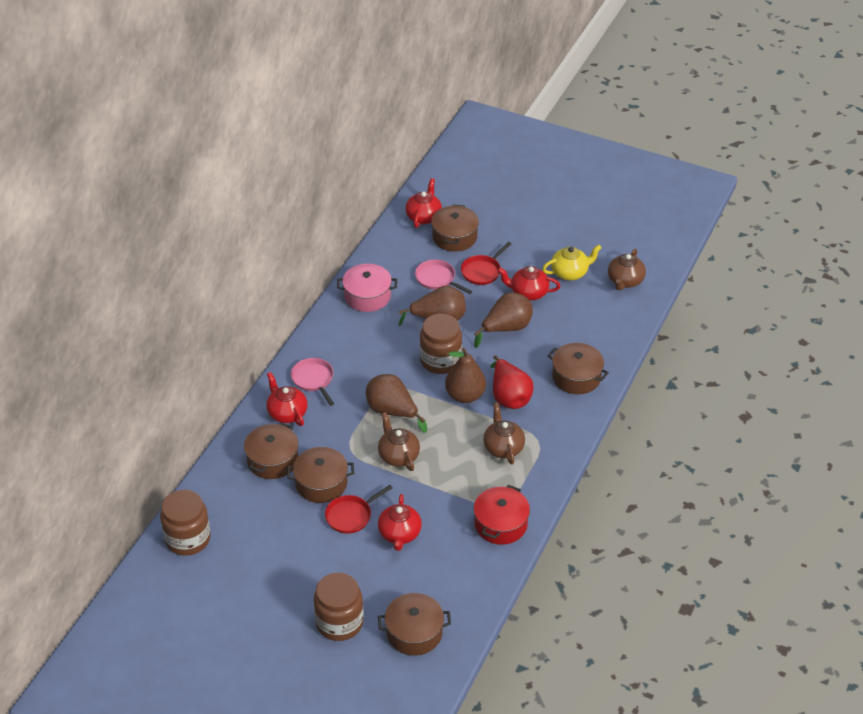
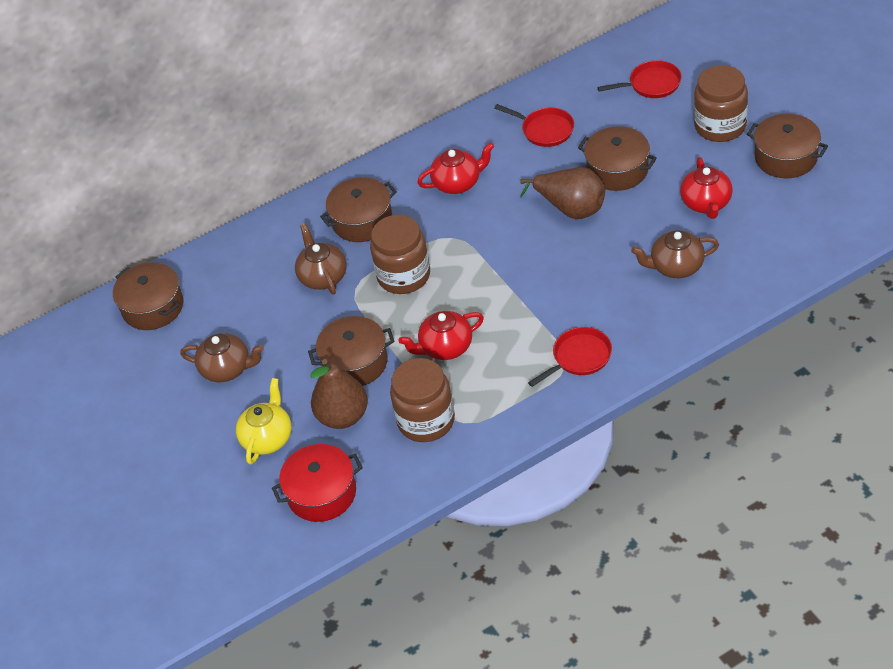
brown pear: [366,374,427,433] [398,285,466,326] [445,348,486,403] [474,292,533,348] = 4 -> [310,359,368,429] [520,167,605,219] = 2
pink pan: [291,358,334,406] [415,260,472,294] = 2 -> none = 0
pink pot: [337,264,397,312] = 1 -> none = 0
red pan: [325,485,393,534] [461,242,511,285] = 2 -> [494,104,574,147] [528,327,612,387] [597,60,682,98] = 3
red pear: [491,355,534,409] = 1 -> none = 0
red teapot: [266,372,308,426] [378,494,422,551] [406,178,442,228] [497,266,560,301] = 4 -> [399,311,484,360] [417,142,494,194] [680,157,733,219] = 3

